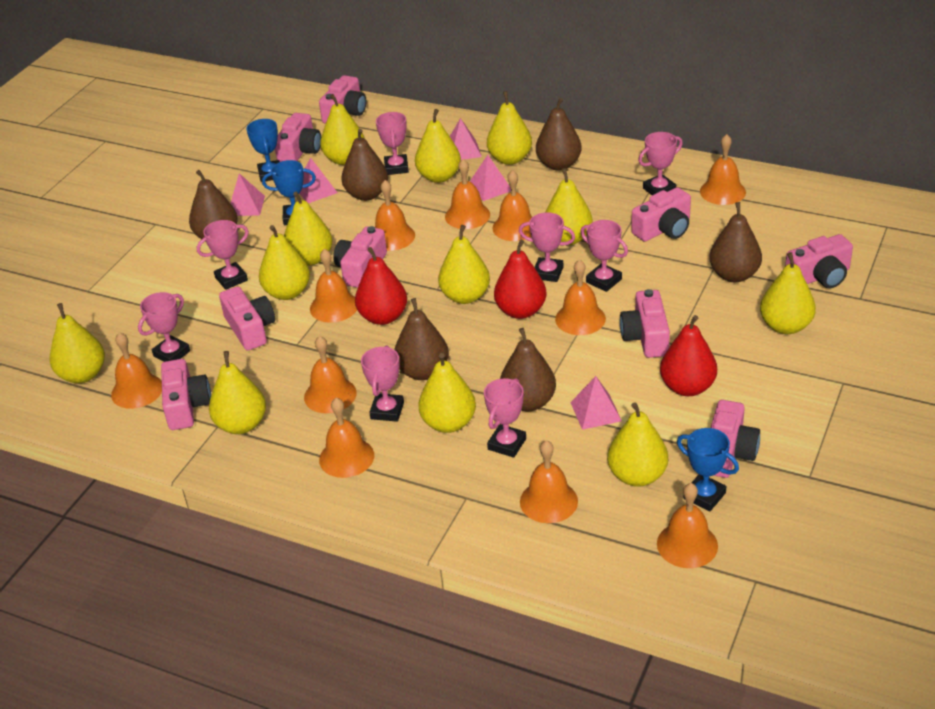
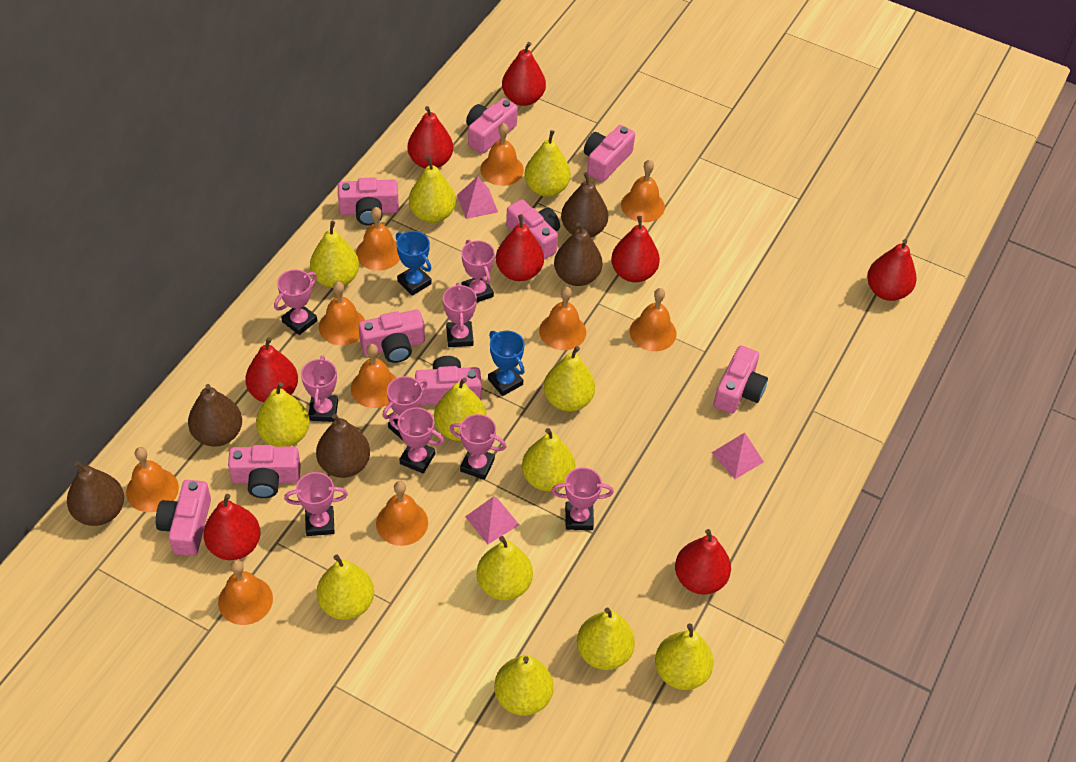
blue trophy: [246,119,280,182] [262,160,316,225] [677,428,739,511] = 3 -> [396,231,432,296] [488,331,525,396] = 2
brown pear: [189,170,238,239] [341,129,388,201] [394,298,449,380] [500,328,556,411] [536,98,582,171] [709,202,762,282] = 6 -> [67,461,124,526] [188,384,242,447] [316,414,370,478] [554,222,602,286] [561,172,608,237] = 5
orange bell: [111,332,162,409] [304,336,357,413] [310,249,357,323] [319,398,374,478] [375,180,415,251] [445,159,490,229] [492,170,532,241] [520,440,578,523] [555,259,606,335] [657,483,718,568] [700,134,746,205] = 11 -> [126,447,179,512] [218,560,273,625] [319,281,365,345] [351,344,396,408] [356,207,400,271] [376,481,428,546] [480,123,524,186] [539,287,586,350] [621,160,665,222] [630,288,676,351] = 10
pink pyramid: [230,173,265,216] [299,157,338,203] [450,118,482,160] [470,155,511,201] [570,376,622,430] = 5 -> [457,176,498,219] [465,497,519,544] [711,433,764,479] = 3
pink trophy: [138,292,190,362] [197,220,249,290] [361,345,404,422] [376,112,409,175] [484,378,526,458] [519,212,575,282] [580,220,628,292] [638,132,683,195] = 8 -> [274,270,317,335] [284,472,348,536] [301,356,338,422] [382,376,427,440] [389,407,444,473] [443,283,477,347] [450,414,507,480] [461,240,495,303] [551,467,614,530] = 9
red pear: [355,247,407,325] [494,240,546,319] [660,315,717,396] = 3 -> [203,494,260,560] [245,337,298,402] [408,106,453,168] [496,214,544,281] [502,42,546,106] [611,216,660,282] [675,529,731,594] [867,239,917,301] = 8

